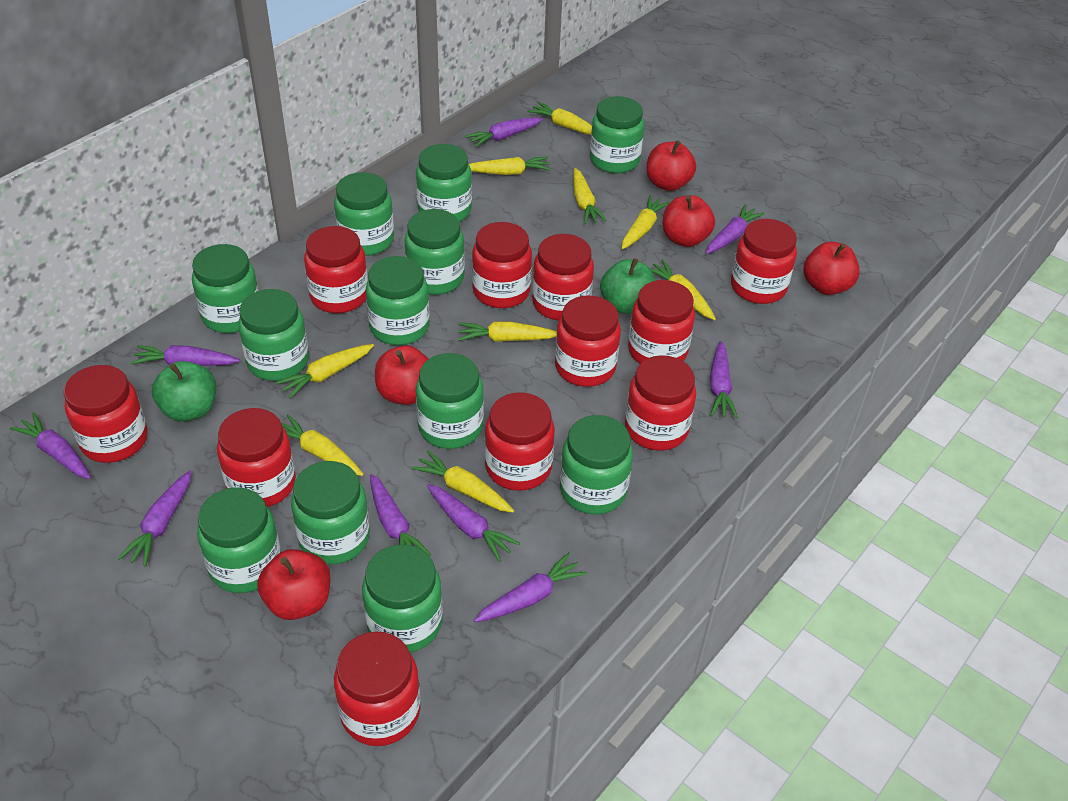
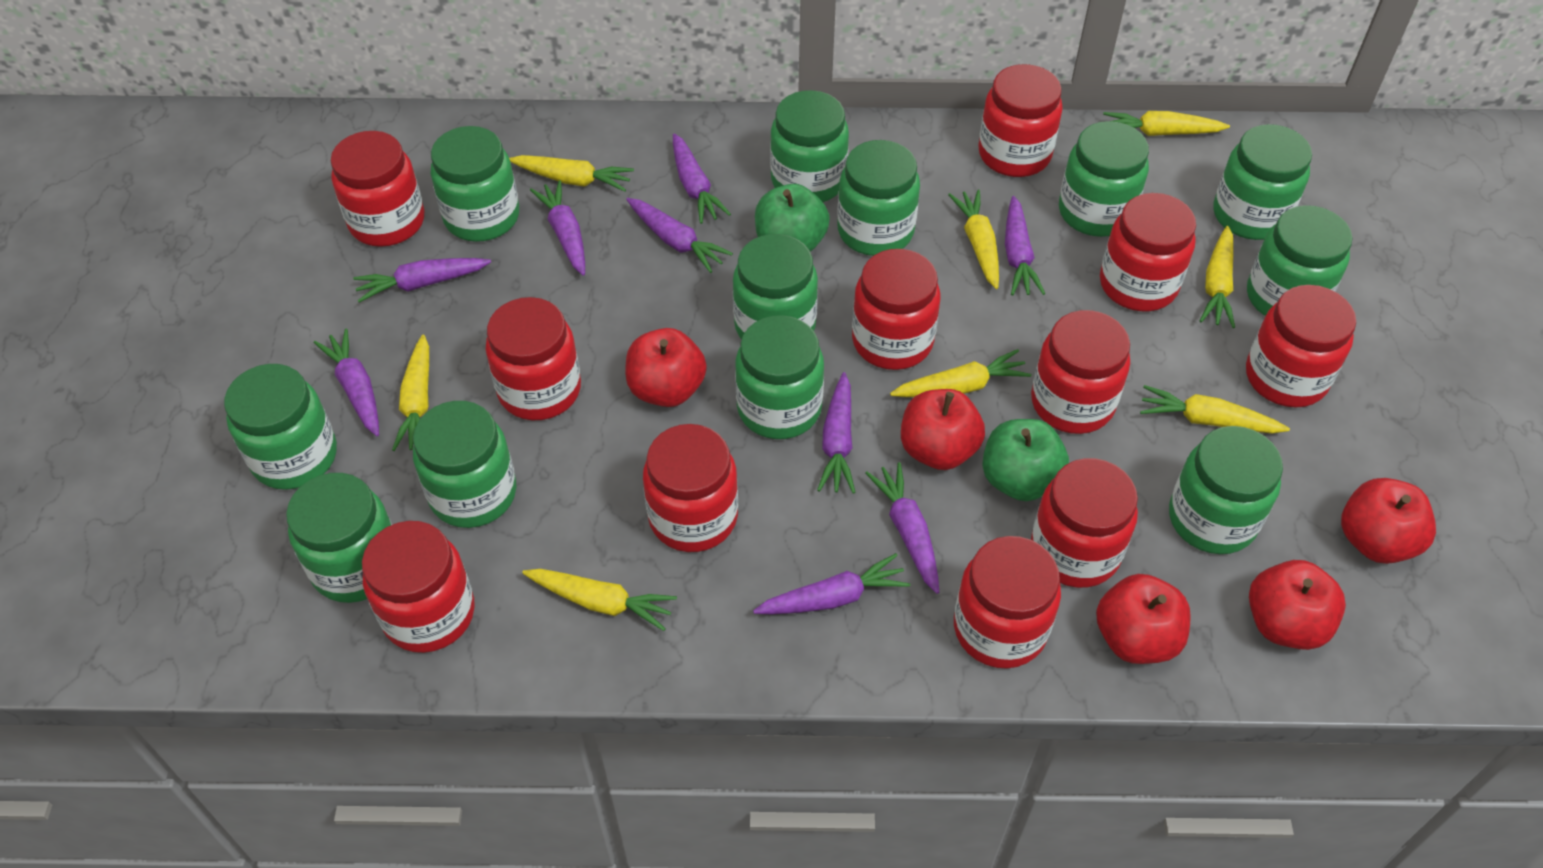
yellow carrot: [276,344,374,398] [281,414,364,476] [411,450,514,512] [458,322,557,342] [469,157,551,175] [527,102,592,135] [573,168,607,224] [621,195,670,249] [650,259,716,320] = 9 -> [392,334,429,451] [509,155,634,192] [522,569,677,631] [890,349,1031,397] [948,190,999,289] [1103,111,1230,136] [1140,385,1290,434] [1200,226,1235,328] = 8

